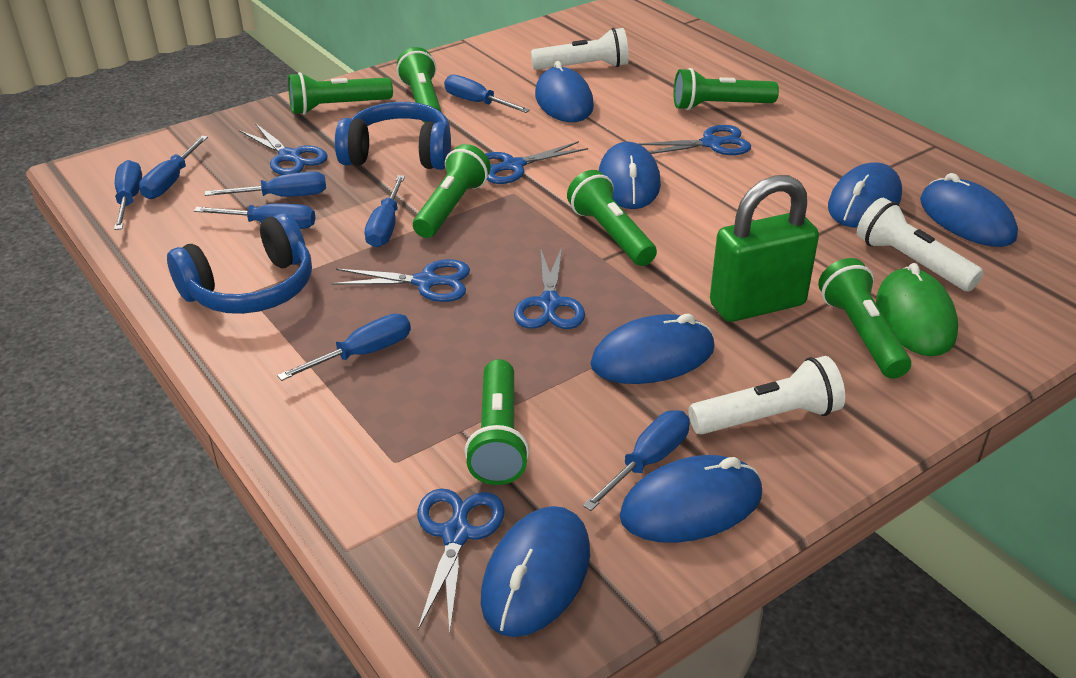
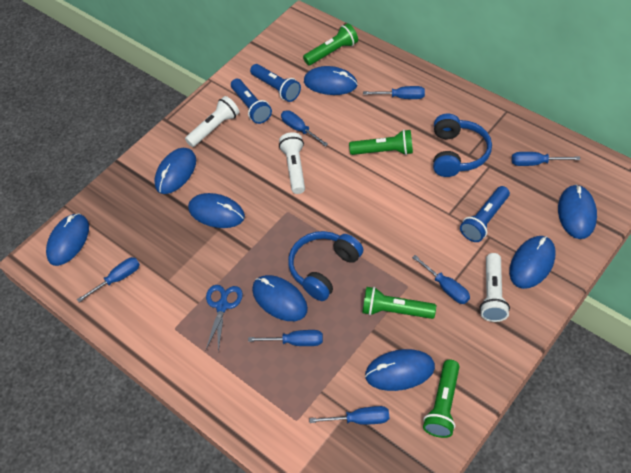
blue flashlight: none = 0 -> [231,79,272,124] [250,64,301,102] [460,186,510,242] = 3
blue mouse: [481,506,590,637] [535,61,594,122] [590,314,715,384] [599,142,661,209] [620,455,762,543] [828,162,902,227] [920,173,1018,247] = 7 -> [46,213,89,266] [154,148,196,194] [188,193,245,228] [252,275,308,321] [304,66,357,95] [365,349,435,391] [509,236,555,289] [558,184,597,239] = 8
blue scissors: [239,123,328,175] [331,259,470,302] [417,489,505,633] [485,141,588,184] [514,247,585,329] [638,125,751,155] = 6 -> [206,285,243,352] = 1
blue screwdriver: [114,160,142,230] [139,136,208,199] [194,203,315,229] [205,171,326,197] [277,314,411,381] [365,175,405,248] [444,74,530,113] [583,410,690,511] = 8 -> [77,257,140,302] [248,330,323,346] [281,110,328,147] [309,406,389,425] [363,86,425,99] [412,255,470,304] [512,152,580,166] = 7
green flashlight: [288,72,393,115] [397,47,442,123] [413,144,491,238] [465,359,529,485] [567,170,657,266] [674,68,779,110] [818,258,911,379] = 7 -> [303,23,358,66] [349,130,413,155] [362,287,436,319] [423,360,460,438] = 4
green mouse: [876,263,958,356] = 1 -> none = 0
green padlock: [710,175,819,322] = 1 -> none = 0

